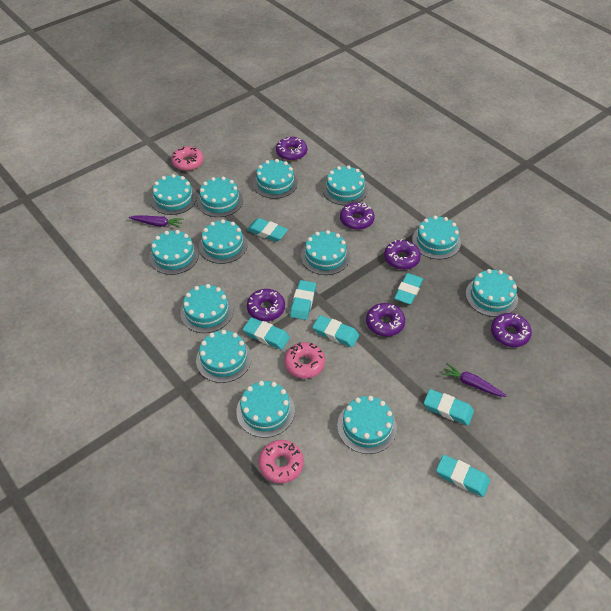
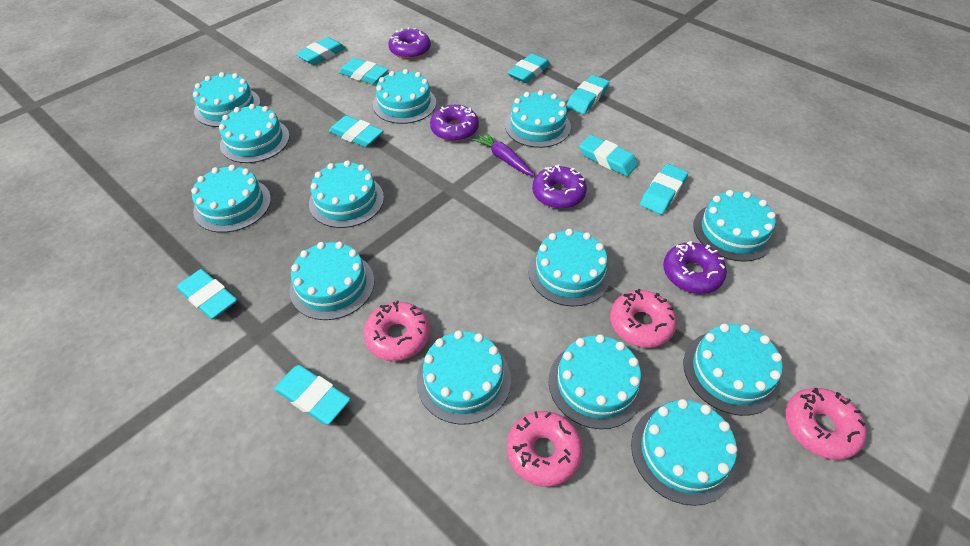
pink donut: [171,146,204,171] [258,440,304,483] [284,342,325,379] = 3 -> [363,301,430,361] [507,411,583,487] [610,289,677,348] [786,388,867,460] = 4
purple carrot: [129,215,183,228] [441,363,507,397] = 2 -> [472,132,535,176] = 1
purple donut: [247,289,285,321] [276,137,307,161] [340,202,375,230] [366,303,405,336] [384,239,421,270] [491,313,532,347] = 6 -> [388,27,431,59] [430,105,479,141] [532,164,587,209] [663,241,727,294] = 4
turquoise eraser: [243,317,290,350] [247,218,288,242] [290,280,316,320] [313,315,359,347] [394,273,423,305] [424,389,474,425] [436,455,490,497] = 7 -> [177,269,237,319] [274,365,351,424] [296,37,346,65] [329,115,383,147] [339,58,389,84] [507,54,550,83] [566,75,609,114] [579,135,638,177] [640,164,688,215] = 9

